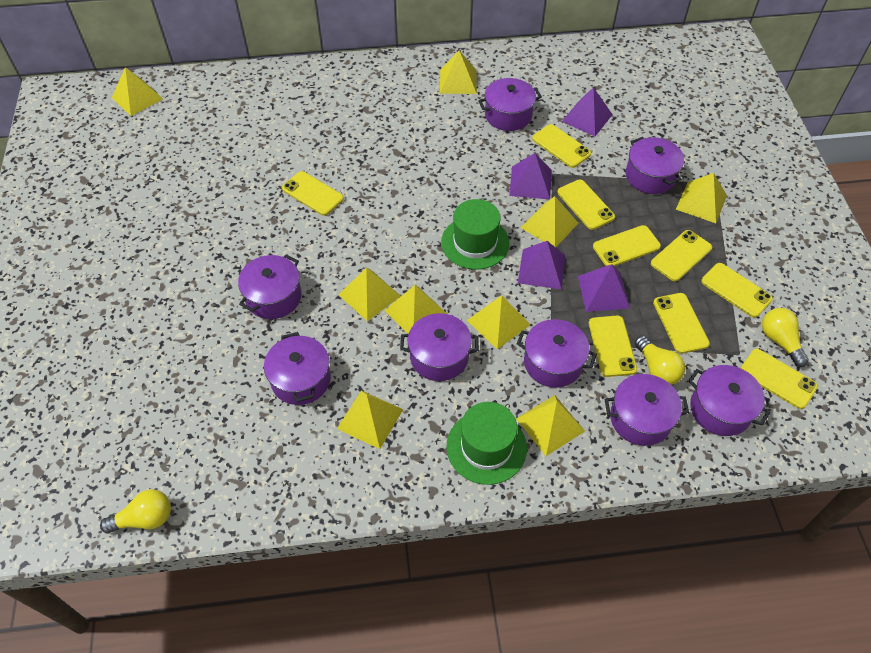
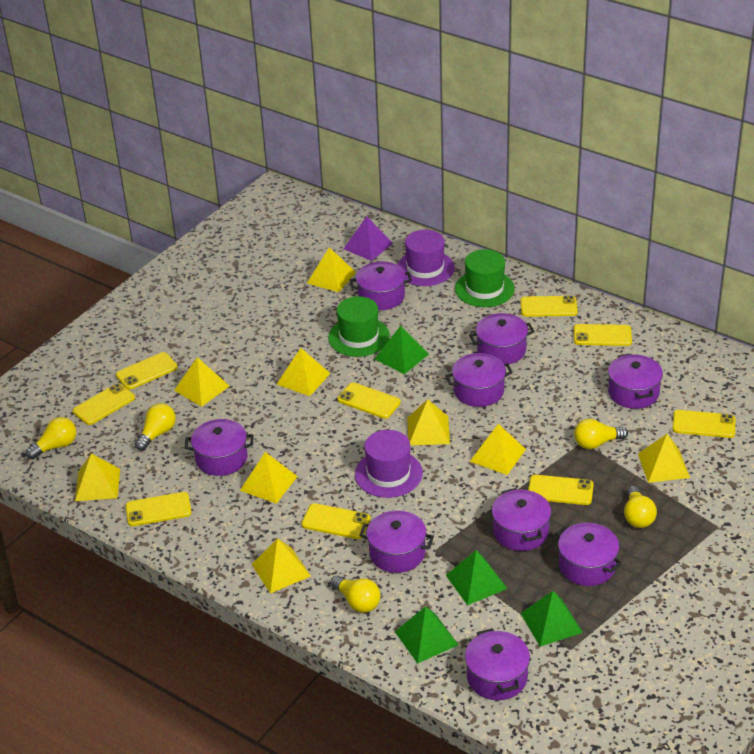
green pyramid: none = 0 -> [375,326,429,374] [395,606,458,664] [446,550,507,605] [520,591,583,647] = 4
purple hat: none = 0 -> [355,430,423,498] [397,230,455,286] = 2
purple pot: [238,254,302,319] [264,332,331,405] [400,313,479,381] [478,78,542,131] [517,319,597,388] [605,374,689,446] [626,137,684,194] [688,365,771,436] = 8 -> [185,419,254,476] [350,261,412,310] [359,510,434,573] [445,353,513,407] [465,628,530,700] [469,313,535,364] [492,488,551,551] [555,523,622,586] [608,354,663,409] = 9
purple pyramid: [509,153,552,199] [518,241,566,290] [562,87,613,136] [578,264,630,312] = 4 -> [344,216,393,261] = 1
yellow light bulb: [100,489,171,533] [635,336,685,385] [762,308,809,367] = 3 -> [26,417,76,459] [135,403,176,451] [330,575,380,613] [574,419,628,449] [624,486,657,528] = 5

